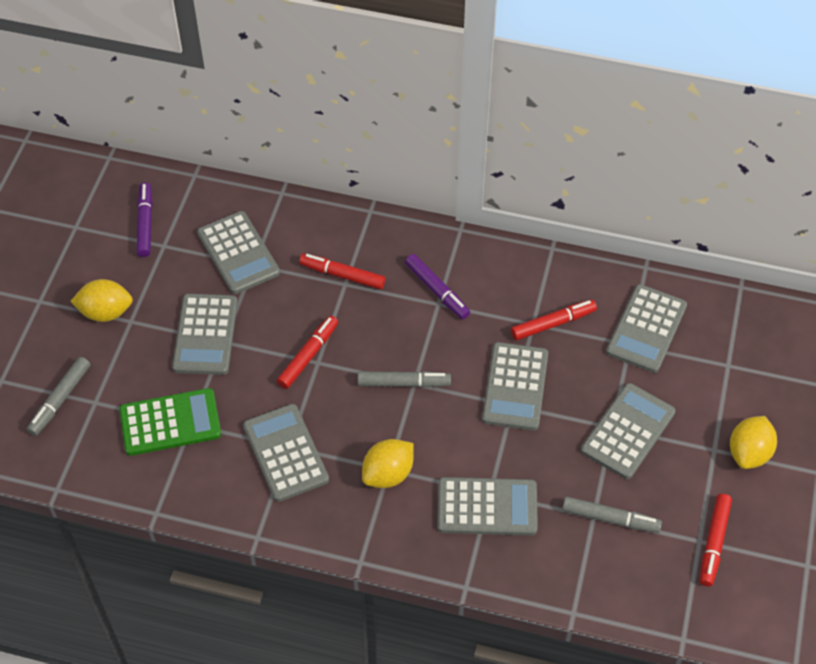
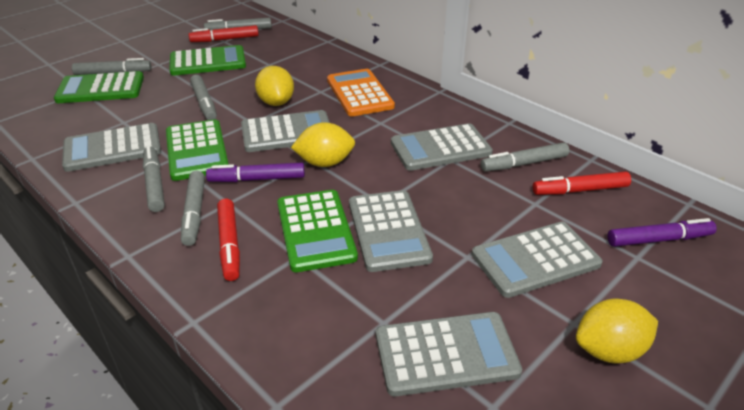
green calculator: [119,388,221,456] = 1 -> [54,71,144,103] [166,119,229,181] [169,45,246,76] [277,190,358,272] = 4
grey calculator: [172,294,238,375] [197,211,280,294] [243,404,329,502] [437,477,538,536] [482,342,548,431] [581,383,676,479] [606,284,687,373] = 7 -> [62,123,161,172] [241,110,330,152] [349,190,433,272] [376,312,522,396] [391,123,493,171] [472,222,603,298] = 6
grey marker: [27,357,90,436] [357,371,451,388] [562,497,662,533] = 3 -> [72,58,152,75] [143,146,165,212] [181,171,205,246] [190,75,217,120] [204,18,272,30] [481,142,569,172] = 6
orange calculator: none = 0 -> [327,69,395,117] = 1
red marker: [277,316,338,389] [299,253,386,289] [511,300,597,340] [700,494,732,586] = 4 -> [189,25,259,42] [217,199,240,281] [533,171,631,195] = 3

